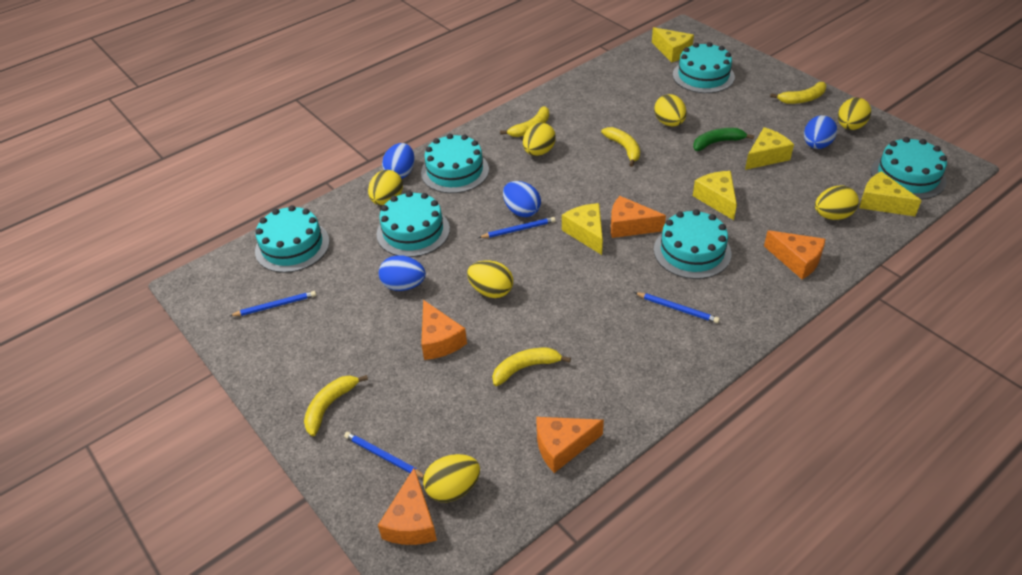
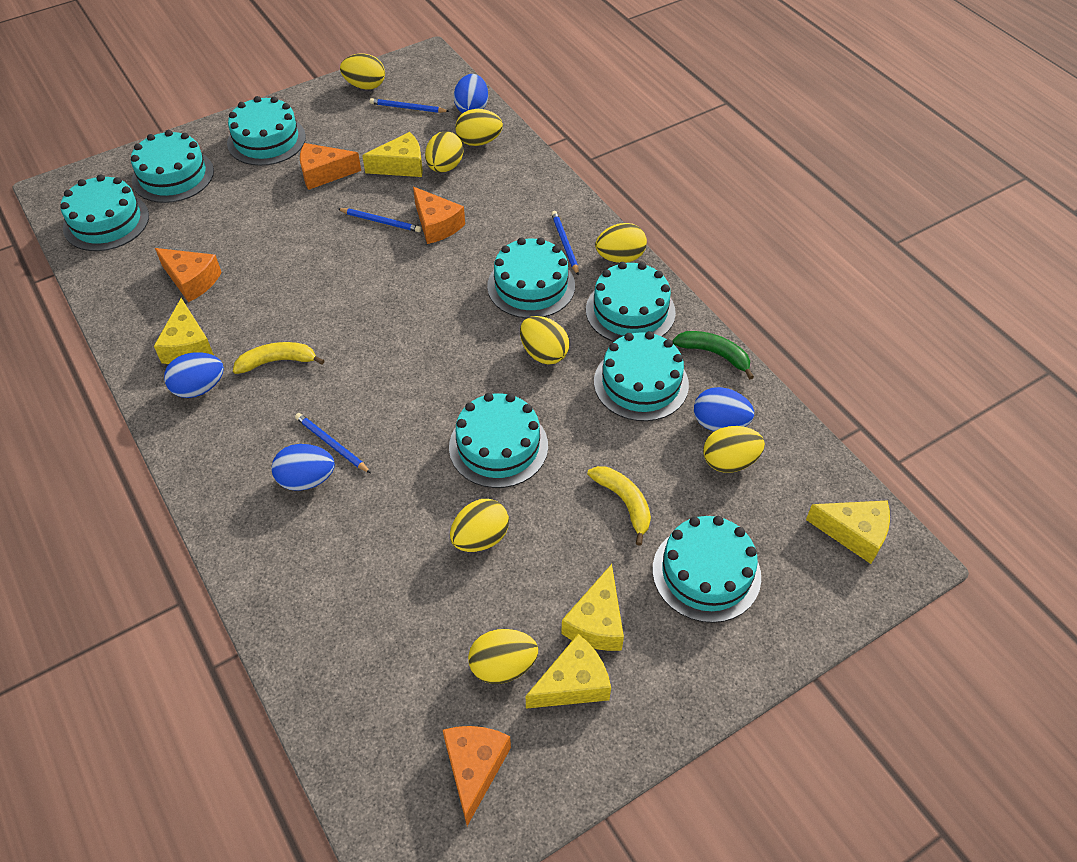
orange cheese: [378,468,437,545] [421,300,467,360] [536,417,604,473] [611,196,666,238] [764,230,825,279] = 5 -> [155,248,222,302] [300,143,361,190] [413,187,465,244] [443,726,511,826] = 4
turquoise cake: [255,205,330,273] [376,191,450,257] [421,134,489,193] [654,209,731,279] [673,42,735,93] [871,137,947,199] = 6 -> [60,174,149,251] [131,130,214,203] [227,96,306,166] [449,393,548,488] [487,238,575,319] [586,262,676,342] [594,331,689,421] [652,516,761,623] = 8
yellow banana: [304,375,368,436] [492,348,571,386] [500,106,549,137] [601,127,640,167] [770,82,826,104] = 5 -> [233,342,325,374] [587,466,651,546] = 2
yellow egg: [368,170,403,205] [423,454,480,502] [467,260,513,298] [523,123,556,156] [654,94,687,127] [815,185,859,220] [838,97,871,130] = 7 -> [340,54,385,90] [425,131,464,172] [450,499,509,552] [455,109,503,146] [468,629,538,684] [520,316,569,364] [595,223,647,263] [703,426,765,473] = 8

